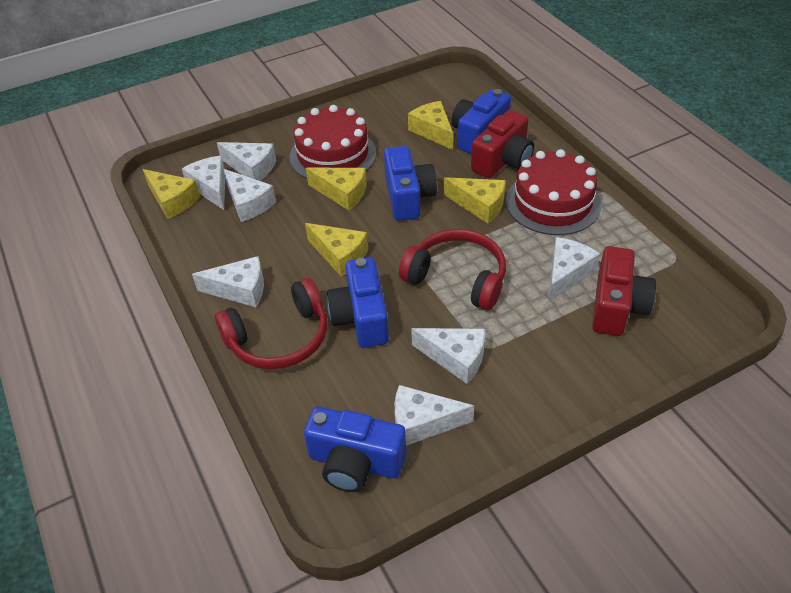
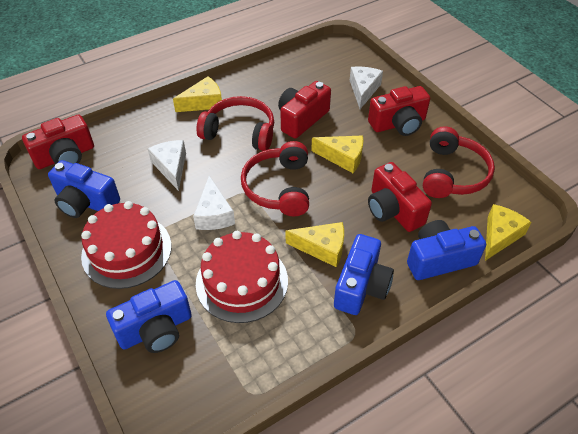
red camera: [471,110,534,178] [592,246,656,336] = 2 -> [22,114,94,169] [278,81,331,139] [368,86,430,136] [368,162,432,232] = 4
red headphones: [215,278,327,369] [399,229,506,310] = 2 -> [196,96,274,151] [241,141,309,216] [423,126,495,198] = 3
white cheese: [182,156,225,210] [192,256,264,307] [217,142,276,181] [223,169,276,222] [395,385,474,446] [411,328,485,384] [549,237,600,301] = 7 -> [147,140,186,191] [193,176,235,230] [350,66,383,109] = 3
yellow cheese: [143,169,200,219] [305,223,368,277] [306,168,367,211] [408,101,453,150] [444,177,506,223] = 5 -> [173,76,222,112] [286,222,344,267] [311,136,363,173] [485,204,532,261] = 4

